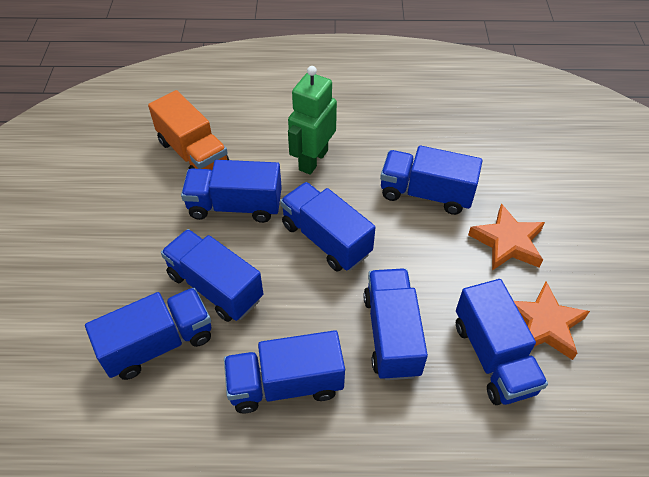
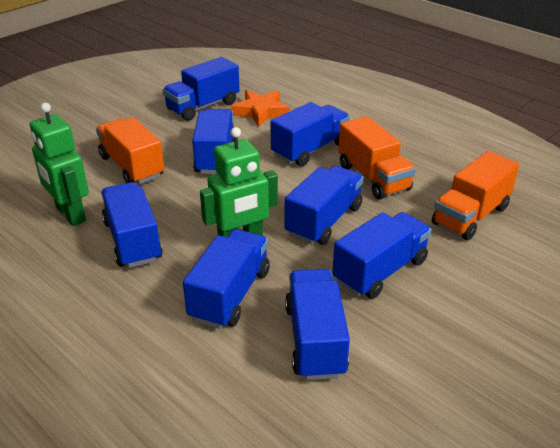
green robot: [288,66,337,175] = 1 -> [30,103,89,226] [200,127,278,237] = 2
orange star: [468,204,545,271] [514,282,590,360] = 2 -> [231,90,290,127] = 1
orange truck: [148,90,229,170] = 1 -> [96,117,164,184] [338,116,416,199] [432,151,519,240] = 3

